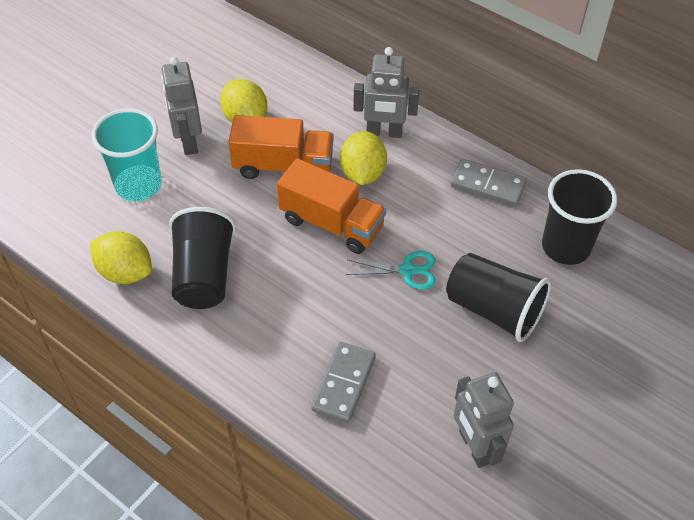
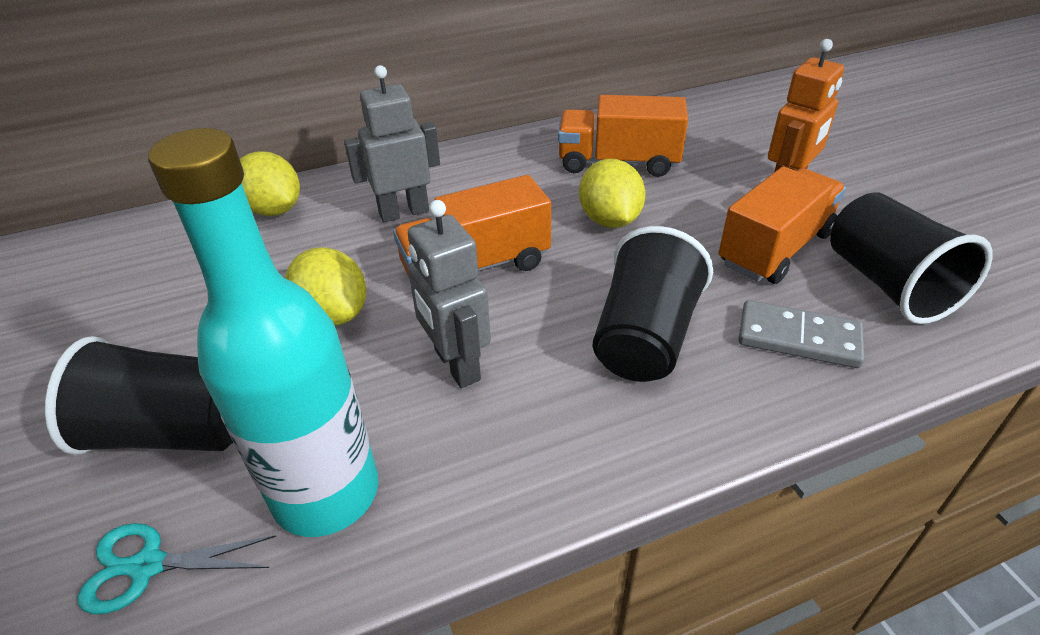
grey domino: [311,342,376,423] [451,159,527,206] = 2 -> [738,300,864,368] = 1
grey robot: [161,57,202,155] [353,47,420,138] [454,372,514,468] = 3 -> [344,65,440,222] [408,200,491,388] = 2
orange robot: none = 0 -> [768,39,844,172] = 1
orange truck: [228,115,334,179] [277,158,386,254] = 2 -> [393,175,551,277] [558,95,688,177] [719,166,846,284] = 3
turquoise bottle: none = 0 -> [148,128,379,537] = 1
turquoise cup: [92,108,162,201] = 1 -> none = 0

